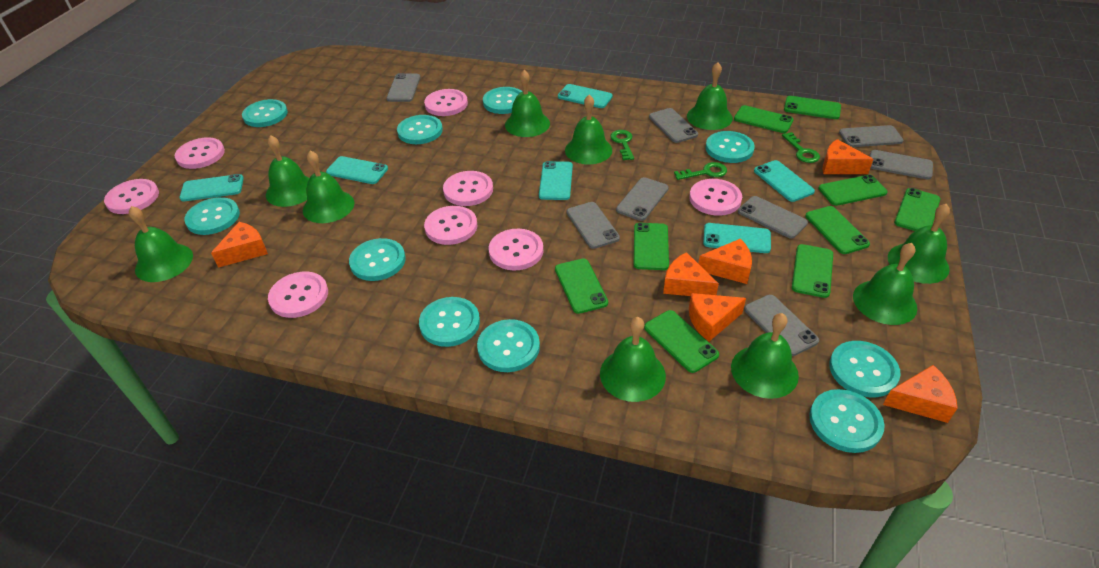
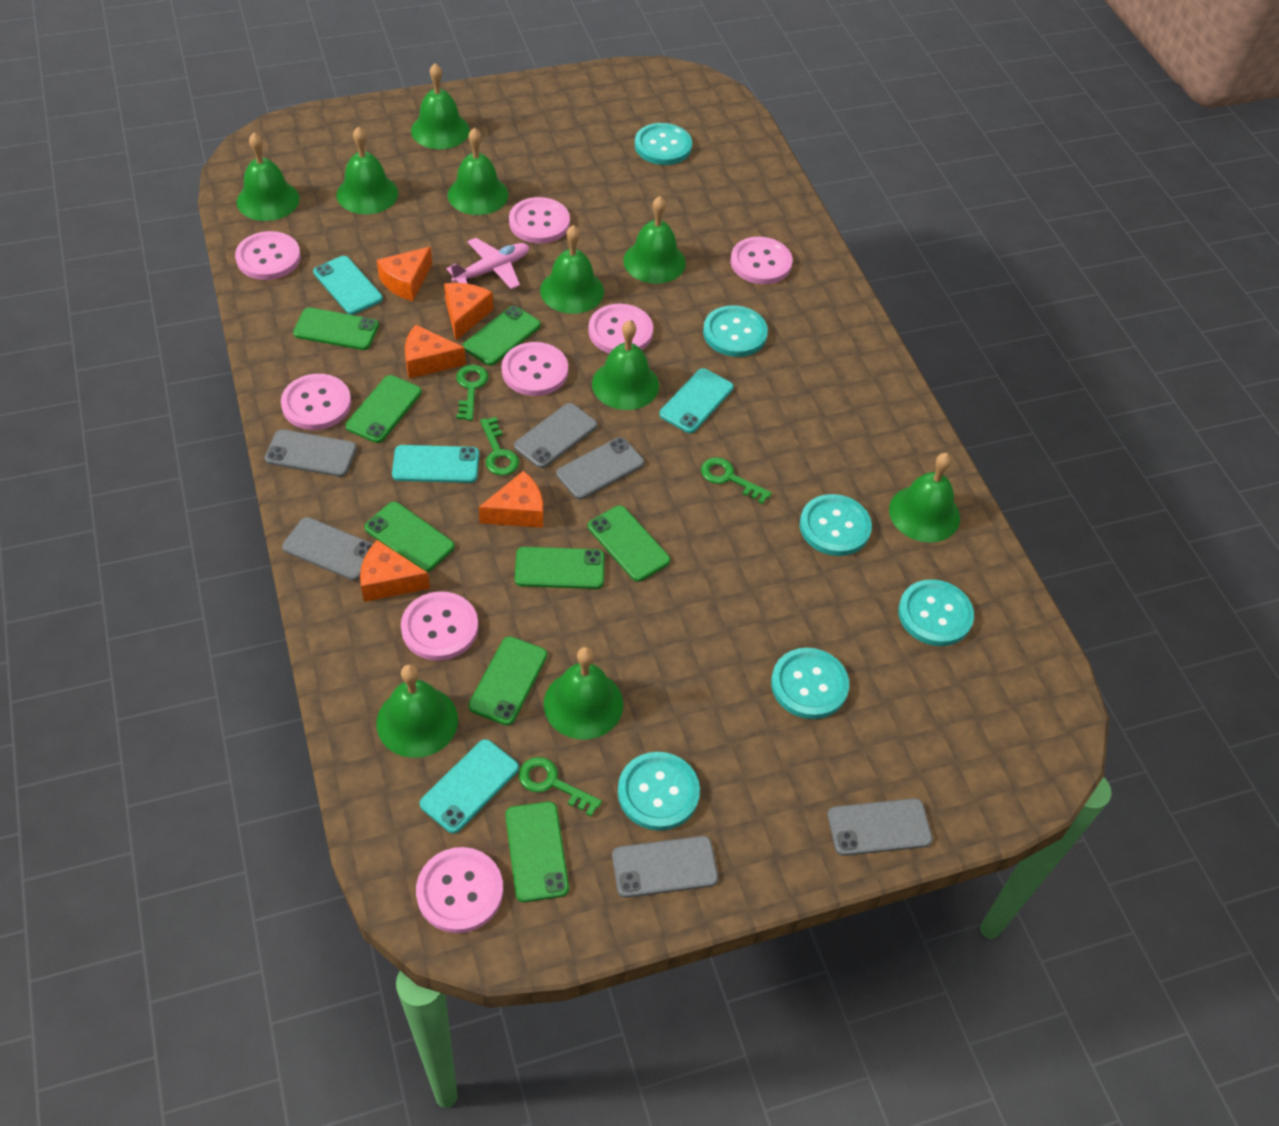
green key: [610,130,634,160] [674,162,727,180] [782,132,820,163] = 3 -> [456,365,488,421] [480,417,519,476] [519,757,602,816] [701,457,772,504] = 4
green phone: [555,258,608,314] [634,223,669,270] [644,310,719,373] [734,105,794,133] [784,96,841,119] [792,244,833,298] [805,206,870,254] [819,175,888,206] [894,188,940,231] = 9 -> [293,307,379,350] [345,375,422,443] [364,502,455,572] [463,306,541,366] [468,636,547,725] [505,802,569,902] [515,547,605,589] [588,505,670,582] = 8
grey phone: [386,73,420,102] [567,202,620,249] [616,177,669,221] [649,108,698,143] [738,196,808,239] [744,295,819,356] [839,125,903,147] [870,150,933,180] = 8 -> [265,429,357,477] [282,517,373,581] [514,403,597,468] [556,437,644,500] [612,836,718,898] [827,798,933,856] = 6
orange cheese: [211,222,268,268] [663,252,719,296] [689,293,746,341] [698,239,752,284] [822,139,873,174] [883,365,958,423] = 6 -> [360,540,430,602] [377,247,432,301] [405,325,466,379] [444,283,493,340] [479,471,543,528] = 5
pink plane: none = 0 -> [446,238,529,289] = 1
turquoise button: [184,197,240,235] [242,99,288,127] [349,238,406,281] [397,115,443,144] [419,297,480,347] [477,319,540,372] [483,87,523,114] [706,131,755,163] [809,389,884,453] [829,341,901,398] = 10 -> [618,752,700,831] [635,123,692,165] [703,305,768,357] [771,648,849,719] [800,494,872,556] [898,579,974,646] = 6
turquoise phone: [179,174,244,201] [326,156,388,184] [539,161,573,200] [558,84,613,108] [703,223,771,253] [754,160,815,202] = 6 -> [313,256,383,315] [392,445,479,483] [420,739,519,833] [659,368,734,433] = 4

